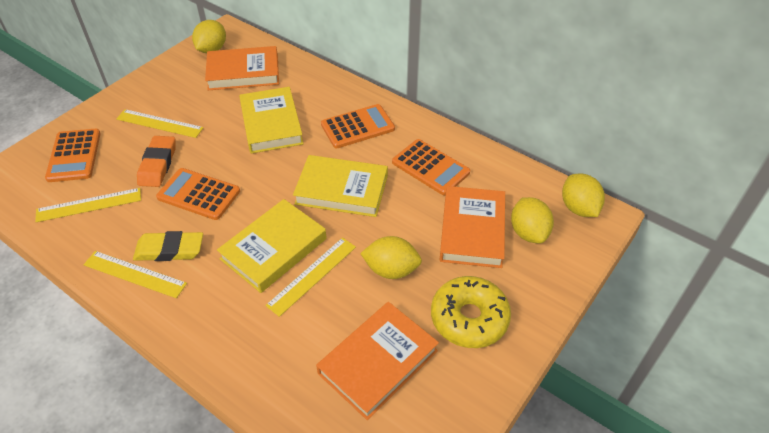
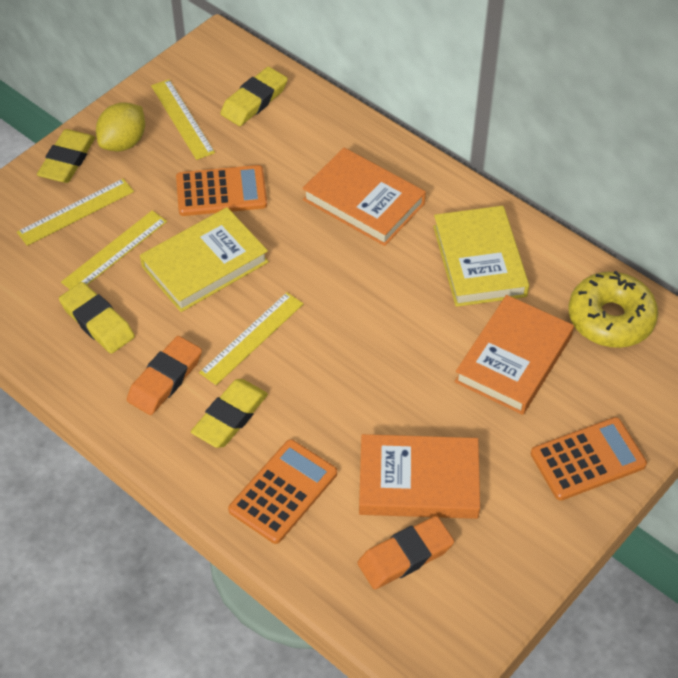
orange calculator: [45,129,101,182] [156,168,240,220] [321,104,395,148] [392,139,470,196] = 4 -> [176,165,267,216] [228,439,337,544] [531,417,647,501] = 3
orange eraser: [137,136,176,187] = 1 -> [127,336,202,415] [357,516,454,589] = 2
yellow book: [217,199,327,293] [239,87,304,154] [293,155,388,217] = 3 -> [140,207,269,312] [433,206,529,307] = 2
yellow eraser: [133,231,203,261] = 1 -> [37,129,95,183] [59,282,135,354] [191,379,268,448] [220,67,288,126] = 4
yellow lemon: [192,20,226,53] [360,236,422,279] [511,197,554,244] [562,174,605,217] = 4 -> [96,102,145,151] = 1

